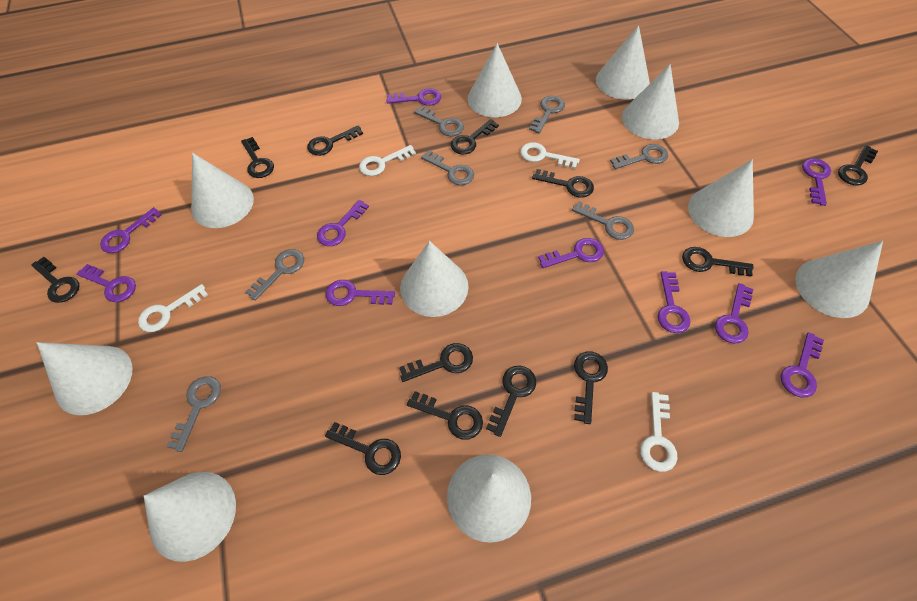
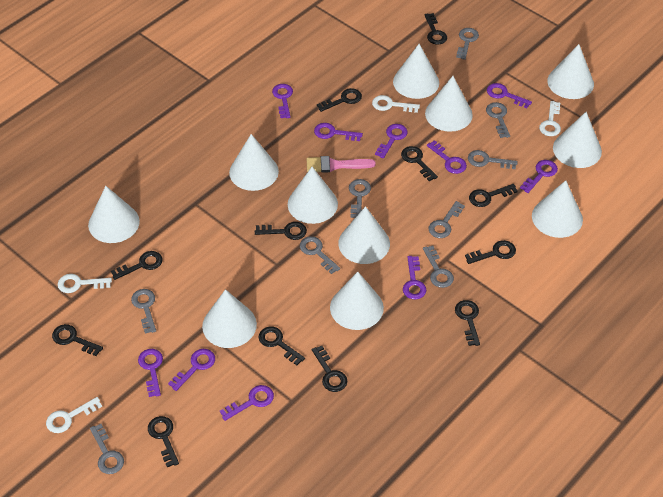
grey key: [166,376,221,452] [246,249,304,301] [414,105,464,136] [421,150,474,185] [529,96,565,134] [572,201,634,240] [610,144,668,169] = 7 -> [90,424,124,474] [131,289,156,334] [300,236,340,274] [349,179,371,218] [423,245,454,288] [428,201,465,238] [456,28,479,60] [468,150,518,169] [486,102,510,138] = 9
pink brush: none = 0 -> [307,156,376,173] = 1
white cone: [37,342,132,415] [144,472,236,562] [191,153,254,228] [400,241,469,317] [447,454,531,543] [467,43,522,117] [596,25,650,100] [622,64,679,140] [688,160,754,237] [795,241,883,318] = 10 -> [88,186,140,243] [202,289,257,348] [229,134,279,191] [288,167,338,224] [330,272,384,330] [338,206,390,264] [393,44,439,99] [425,76,473,132] [532,180,583,238] [547,44,594,99] [553,112,602,168] = 11

